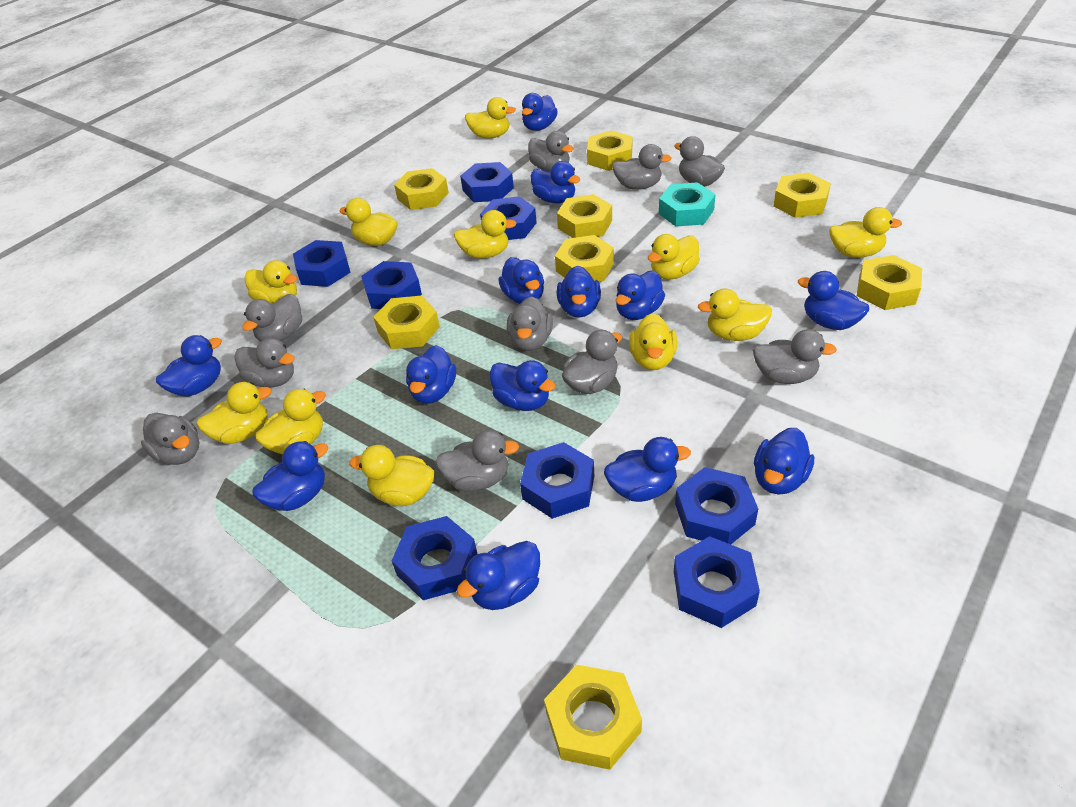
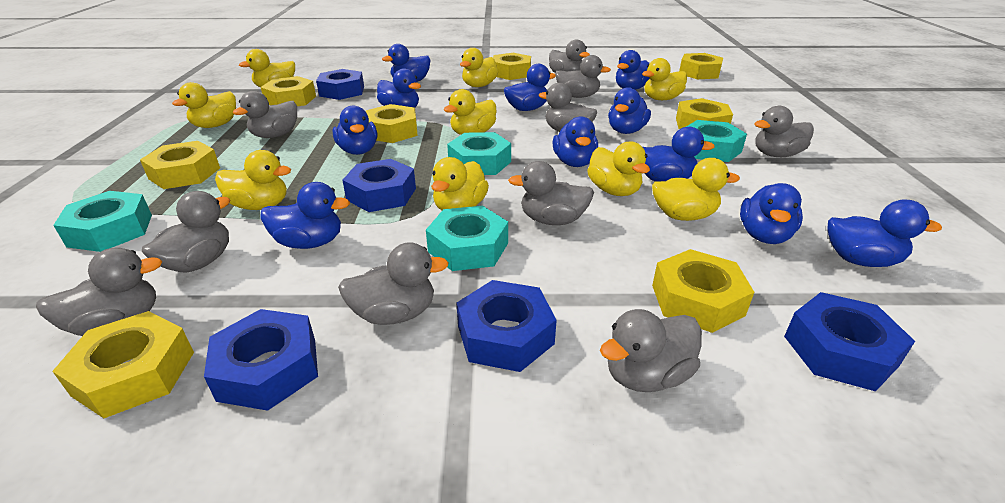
blue duck: [156,335,222,397] [252,441,329,511] [406,345,456,404] [457,541,540,610] [490,360,556,411] [498,257,544,304] [522,93,558,131] [530,161,581,204] [557,266,601,318] [604,437,691,502] [616,271,665,320] [754,428,814,495] [798,271,869,330] = 13 -> [260,182,350,249] [333,105,377,155] [377,68,421,108] [382,44,431,82] [504,64,556,111] [552,116,598,167] [608,87,651,134] [616,50,650,90] [643,127,715,181] [740,183,803,244] [827,199,942,267] = 11
blue nut: [293,240,351,287] [361,261,422,309] [392,516,477,600] [460,162,514,202] [480,196,537,240] [520,442,594,519] [674,536,760,628] [675,467,758,544] = 8 -> [204,309,318,411] [316,69,364,100] [342,159,416,212] [457,280,557,372] [784,292,915,391] = 5
turquoise nut: [659,182,716,227] = 1 -> [53,191,152,252] [426,206,508,271] [447,132,511,175] [686,120,747,162] = 4
yellow duck: [197,382,272,444] [244,260,297,304] [255,389,326,454] [339,198,398,246] [349,445,435,506] [454,210,517,259] [465,97,516,139] [629,313,677,370] [648,234,700,280] [698,288,772,341] [829,207,902,258] = 11 -> [172,82,236,128] [215,150,291,210] [239,49,295,87] [431,157,489,211] [444,89,496,135] [460,48,498,87] [587,141,650,196] [642,58,687,100] [652,158,740,221] = 9

